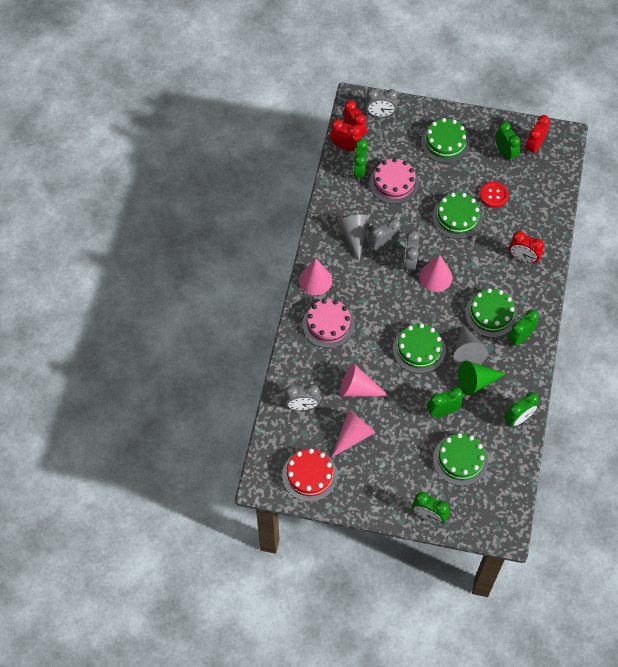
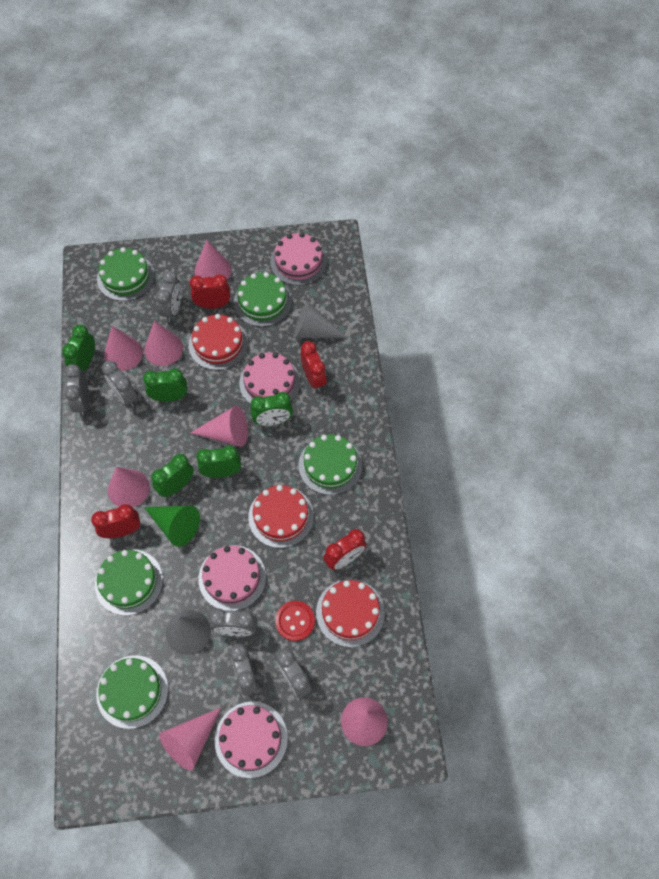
green clock: [353,138,368,181] [412,492,449,524] [427,387,463,417] [495,121,521,162] [504,392,539,427] [507,310,538,347] = 6 -> [62,325,95,372] [143,369,187,402] [151,454,194,497] [196,446,241,478] [251,392,293,426] = 5
grey clock: [284,384,320,410] [365,89,397,117] [369,218,402,252] [404,230,419,273] = 4 -> [64,364,89,416] [102,360,137,407] [156,271,182,322] [209,608,257,636] [230,643,258,695] [276,649,312,698] = 6
pink cake: [302,299,355,348] [369,158,419,204] = 2 -> [198,545,266,611] [215,701,288,778] [239,352,300,404] [270,232,327,286] = 4
pink cone: [299,259,332,295] [332,410,376,457] [340,363,389,396] [419,255,452,292] = 4 -> [104,326,143,371] [108,467,150,508] [144,321,183,366] [159,708,221,771] [191,406,248,447] [195,240,232,280] [341,697,388,746] = 7
red cake: [282,449,337,502] = 1 -> [189,314,248,370] [248,485,314,548] [316,579,385,647] = 3

